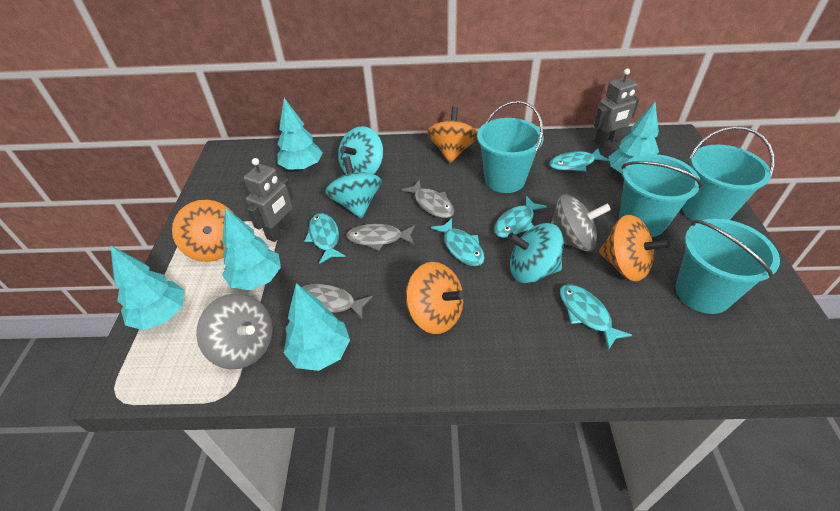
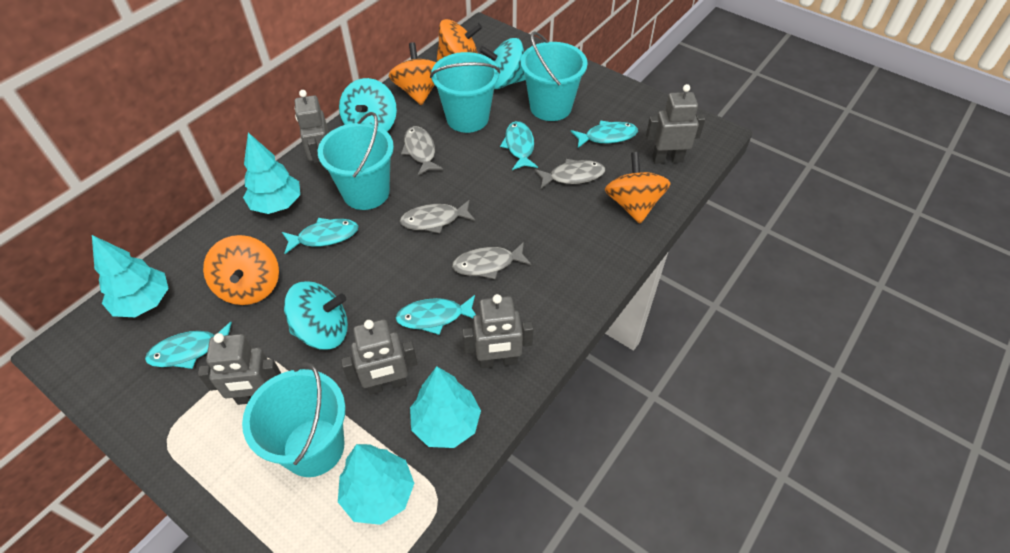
grey fish: [302,284,373,320] [346,224,415,251] [401,180,454,218] = 3 -> [400,200,475,233] [401,126,443,175] [452,242,531,279] [535,159,605,188] = 4
grey robot: [244,158,294,242] [594,68,639,146] = 2 -> [198,333,281,405] [295,90,330,175] [341,319,417,395] [462,294,534,368] [646,84,705,164] = 5
grey spinning top: [196,293,273,369] [551,194,611,251] = 2 -> none = 0
turquoise tree: [110,246,185,330] [222,208,281,290] [277,98,323,171] [284,283,350,371] [609,102,659,174] = 5 -> [92,235,169,317] [243,133,300,214] [338,444,414,525] [410,366,481,448] = 4

